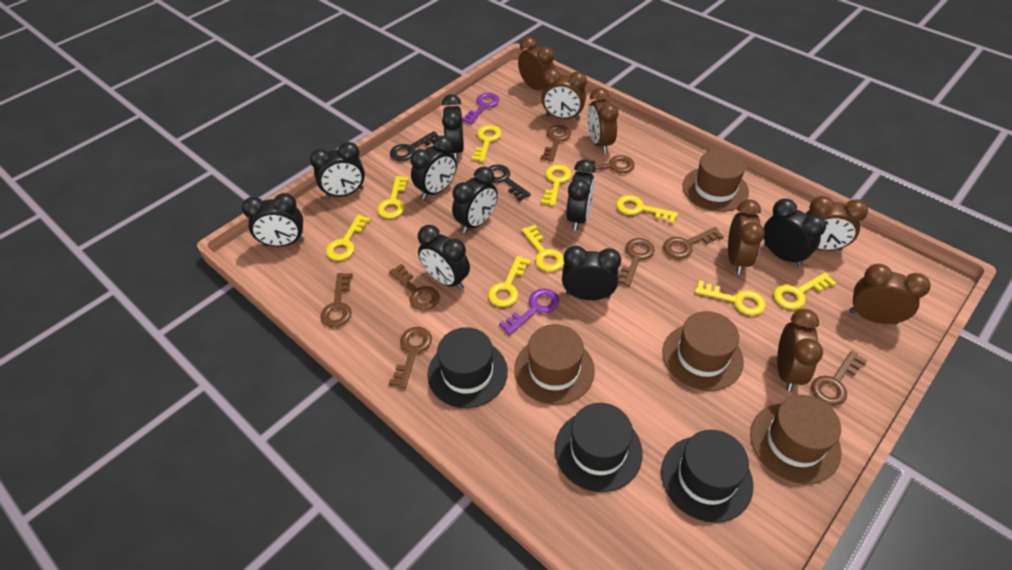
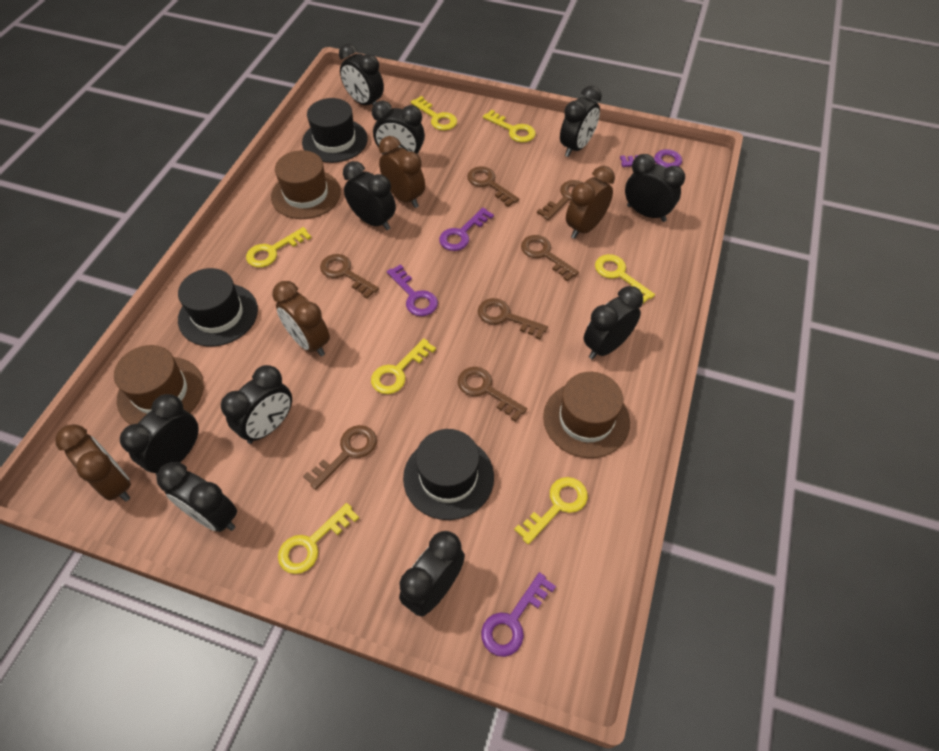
black clock: [242,193,304,247] [310,142,365,199] [410,136,457,200] [418,225,470,290] [442,94,464,160] [452,167,498,234] [562,246,621,300] [566,159,595,231] [764,198,826,267] = 9 -> [120,394,199,475] [157,462,237,532] [221,365,292,444] [339,43,384,105] [343,161,396,230] [372,101,425,159] [399,531,465,616] [560,85,602,157] [584,286,643,359] [625,154,685,222] = 10
black key: [390,131,439,161] [488,165,531,201] = 2 -> none = 0
brown clock: [518,37,555,90] [541,69,587,120] [587,88,618,154] [728,199,765,275] [777,309,823,392] [805,196,868,251] [849,264,931,325] = 7 -> [55,424,131,502] [272,281,330,356] [379,136,425,208] [566,166,615,239] = 4
brown hat: [514,324,595,405] [663,311,744,391] [683,149,749,212] [750,395,842,484] = 4 -> [114,345,204,425] [271,150,341,219] [543,372,630,458] = 3
brown key: [320,273,353,327] [389,264,440,311] [389,327,432,389] [541,125,571,162] [577,155,635,173] [618,238,655,286] [663,227,724,259] [811,351,868,406] = 8 -> [303,425,377,490] [320,254,379,299] [458,367,527,422] [467,166,519,207] [478,298,548,340] [521,235,579,282] [537,180,583,220] = 7
purple key: [462,93,499,124] [499,288,559,335] = 2 -> [387,264,438,316] [439,207,494,251] [481,572,556,657] [620,149,682,168] = 4
yellow key: [326,215,371,261] [377,176,409,219] [471,125,502,162] [488,256,531,307] [522,225,564,271] [541,165,572,206] [616,195,678,224] [695,280,766,315] [774,272,836,309] = 9 -> [246,227,312,268] [278,503,359,574] [371,338,436,394] [411,96,457,130] [483,110,536,142] [514,477,588,544] [595,254,655,303] = 7

